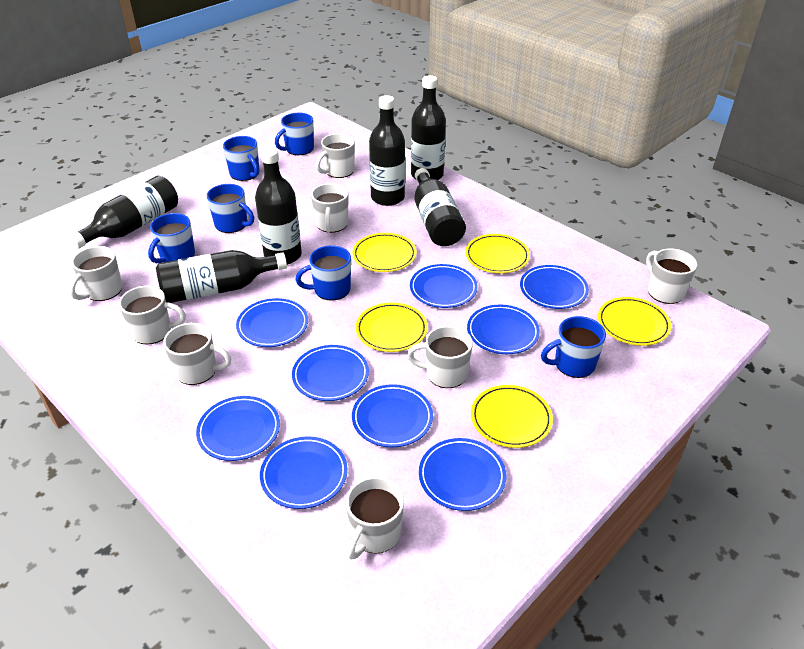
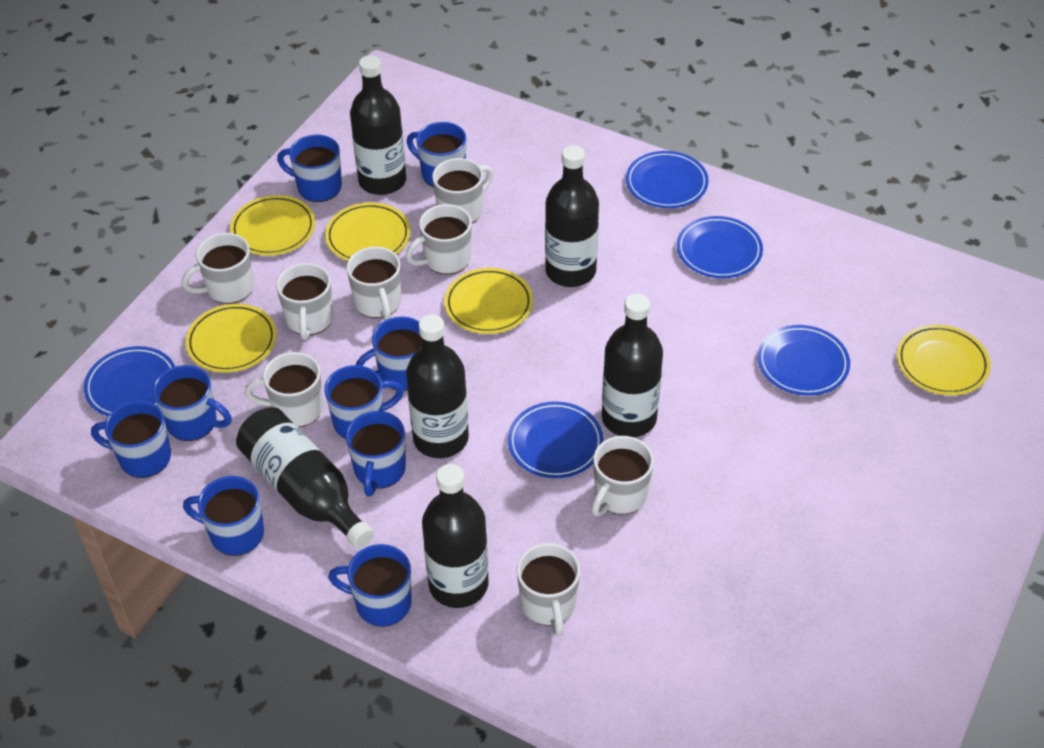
blue mug: [148,213,195,264] [207,184,254,233] [223,136,259,181] [275,113,314,155] [295,245,351,301] [541,316,606,378] = 6 -> [91,401,171,478] [153,365,232,441] [183,476,264,556] [277,135,342,202] [324,365,404,439] [328,544,412,627] [346,411,406,497] [356,316,422,391] [406,122,466,187] = 9
blue plate: [196,396,280,461] [236,298,308,347] [260,436,348,509] [292,345,369,401] [352,384,433,447] [410,264,478,308] [419,438,506,511] [467,305,540,354] [520,265,589,309] = 9 -> [84,346,175,416] [508,401,603,478] [626,151,709,208] [677,216,763,278] [758,325,850,396] = 5

